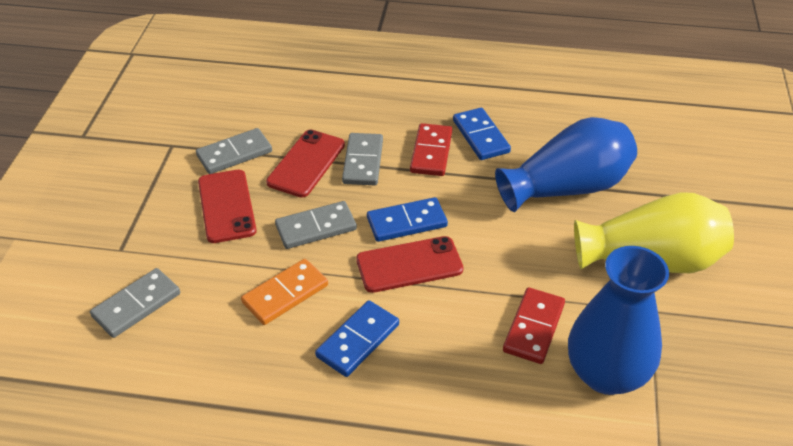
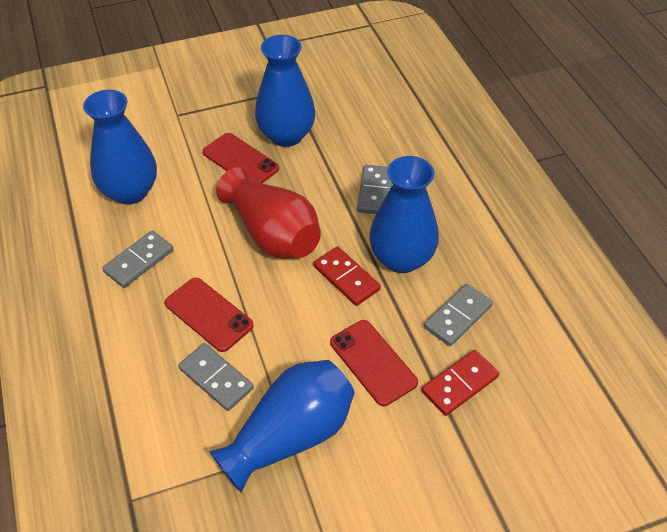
blue domino: [315,300,399,377] [367,197,448,242] [453,108,511,160] = 3 -> none = 0
blue vase: [495,117,637,212] [568,246,669,395] = 2 -> [83,90,157,205] [209,360,355,492] [255,35,315,147] [369,156,439,273] = 4
orange domino: [241,259,328,325] = 1 -> none = 0
red vase: none = 0 -> [216,167,321,259] = 1
yellow vase: [574,192,734,273] = 1 -> none = 0

